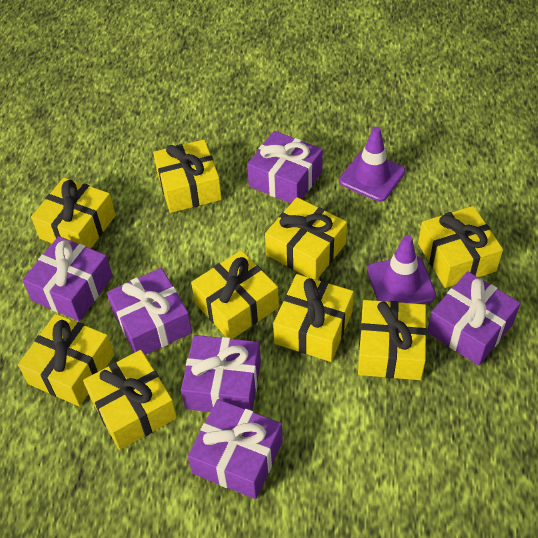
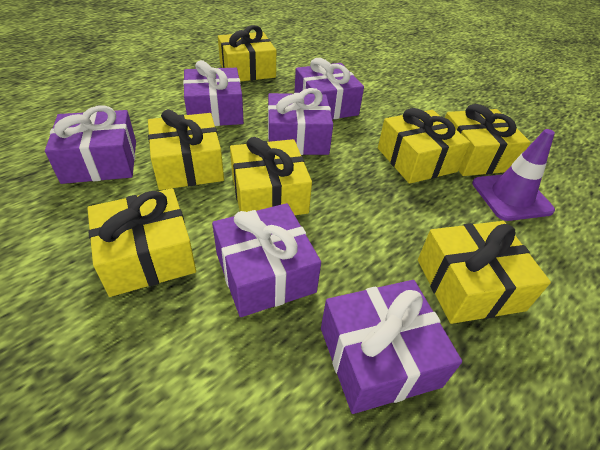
purple traffic cone: [339,126,405,202] [367,235,436,304] = 2 -> [472,129,555,221] = 1
yellow gift: [18,314,114,406] [31,177,116,249] [83,350,177,450] [153,139,222,213] [191,250,279,339] [265,197,347,280] [273,274,354,362] [358,300,427,380] [418,206,503,288] = 9 -> [87,188,196,297] [148,109,224,190] [218,25,276,82] [230,137,312,215] [378,108,470,184] [418,221,551,324] [445,104,530,176] = 7

